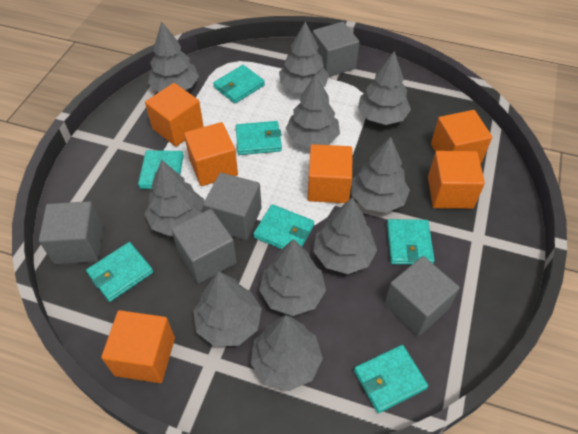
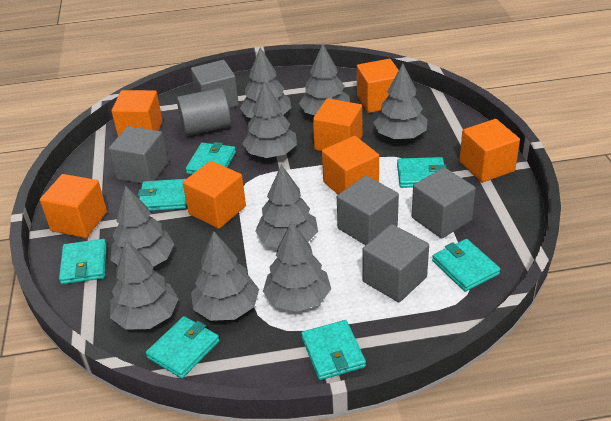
grey cylinder: none = 0 -> [177,88,231,136] = 1
grey tree: [145,160,205,236] [148,21,199,92] [193,271,262,347] [251,315,323,391] [259,239,326,316] [279,21,329,93] [286,74,340,148] [314,197,377,274] [351,137,410,213] [358,51,411,125] = 10 -> [110,240,178,330] [111,186,174,267] [191,231,259,321] [240,47,291,118] [242,81,297,158] [255,164,318,248] [263,221,331,312] [299,44,350,115] [373,64,427,140] = 9
orange cube: [101,310,175,383] [145,83,204,147] [184,122,238,186] [308,144,352,203] [428,151,485,209] [431,110,492,164] = 6 -> [40,174,107,238] [112,90,163,136] [183,161,246,229] [313,98,362,151] [322,136,379,194] [357,59,399,113] [459,119,520,183] = 7

